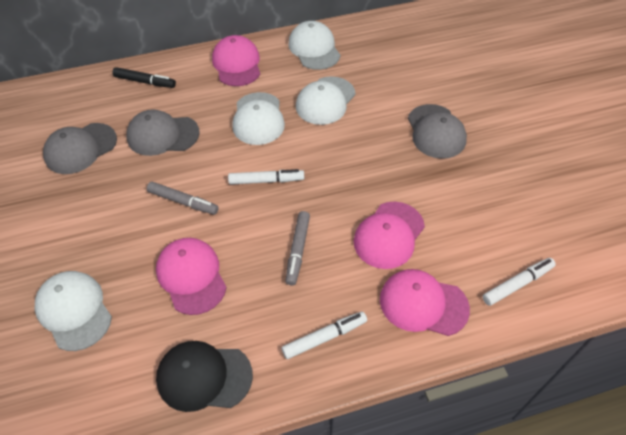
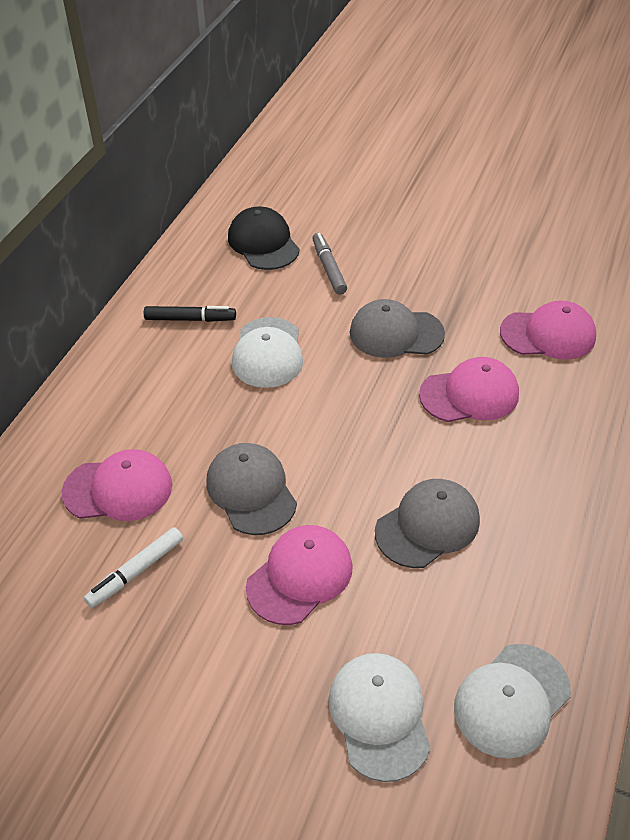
grey marker: [147,182,219,215] [286,211,310,285] = 2 -> [312,233,347,295] = 1
white cap: [35,271,112,351] [232,92,285,145] [288,21,340,70] [296,76,355,125] = 4 -> [232,317,303,388] [328,653,431,782] [454,644,571,759] = 3
white marker: [228,169,304,185] [282,311,367,359] [483,258,556,306] = 3 -> [84,527,183,608] = 1

